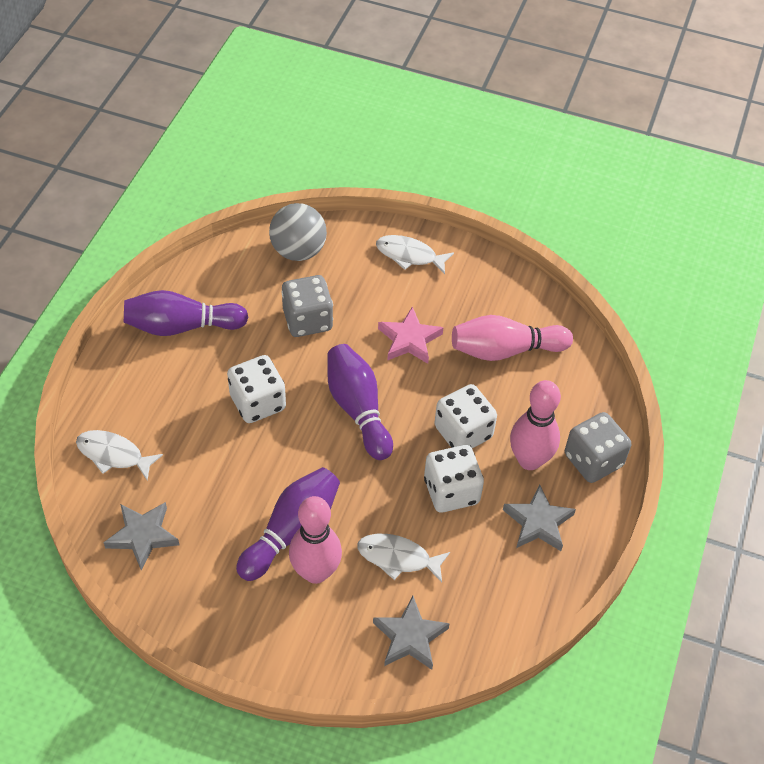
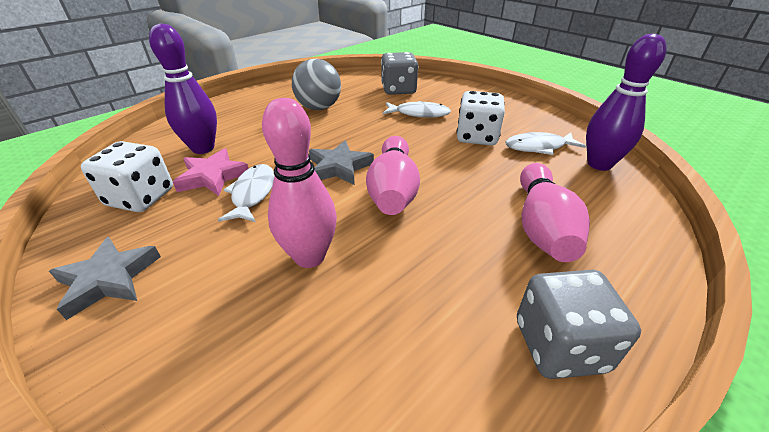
grey star: [103,502,179,571] [373,596,450,670] [503,484,576,551] = 3 -> [49,237,161,320] [309,140,374,185] = 2
purple bowling pin: [124,290,248,336] [236,467,340,581] [327,344,393,460] = 3 -> [149,24,217,154] [586,34,667,171] = 2
white dice: [227,355,286,423] [424,445,484,513] [434,384,497,448] = 3 -> [81,141,173,212] [456,91,505,145] = 2

